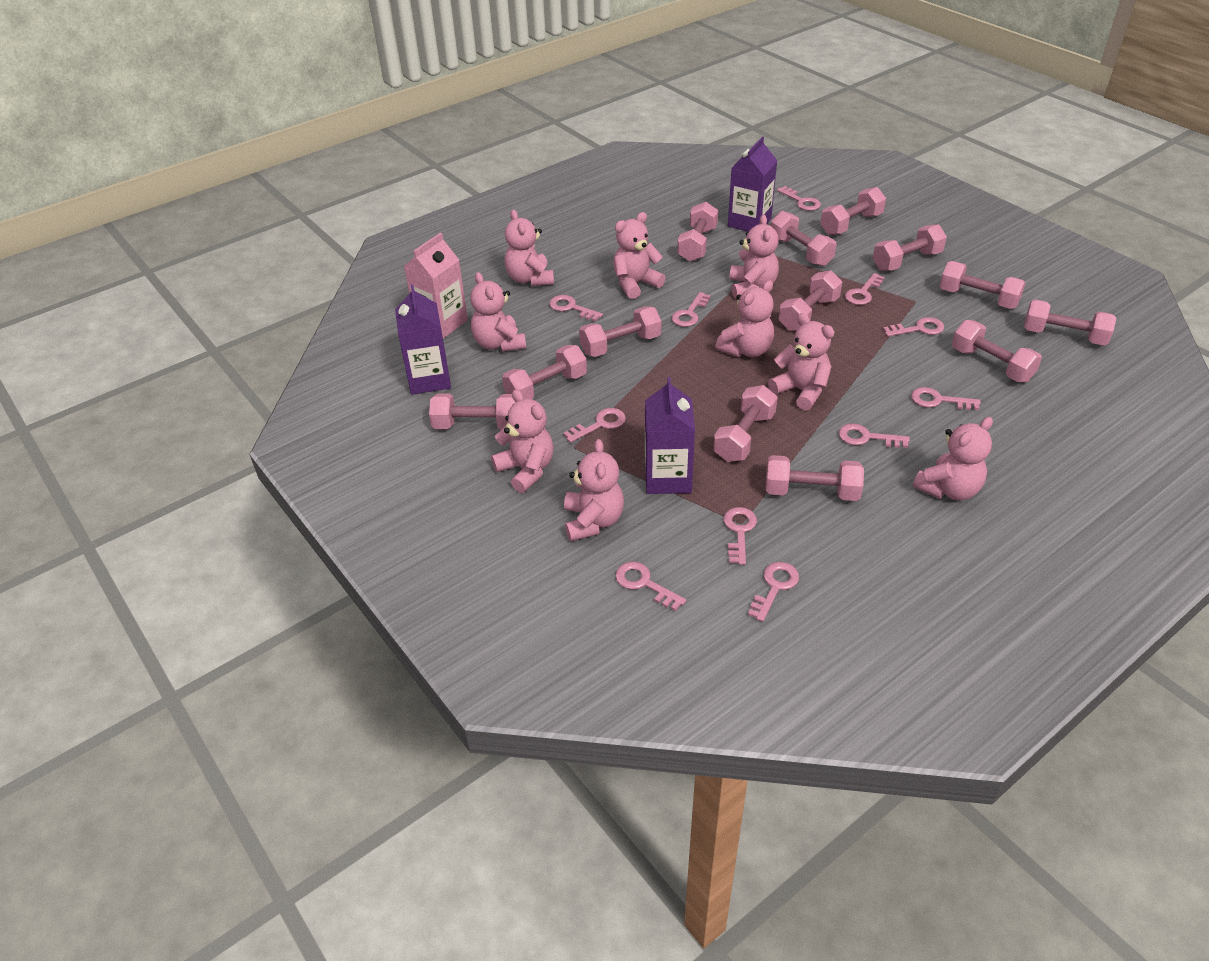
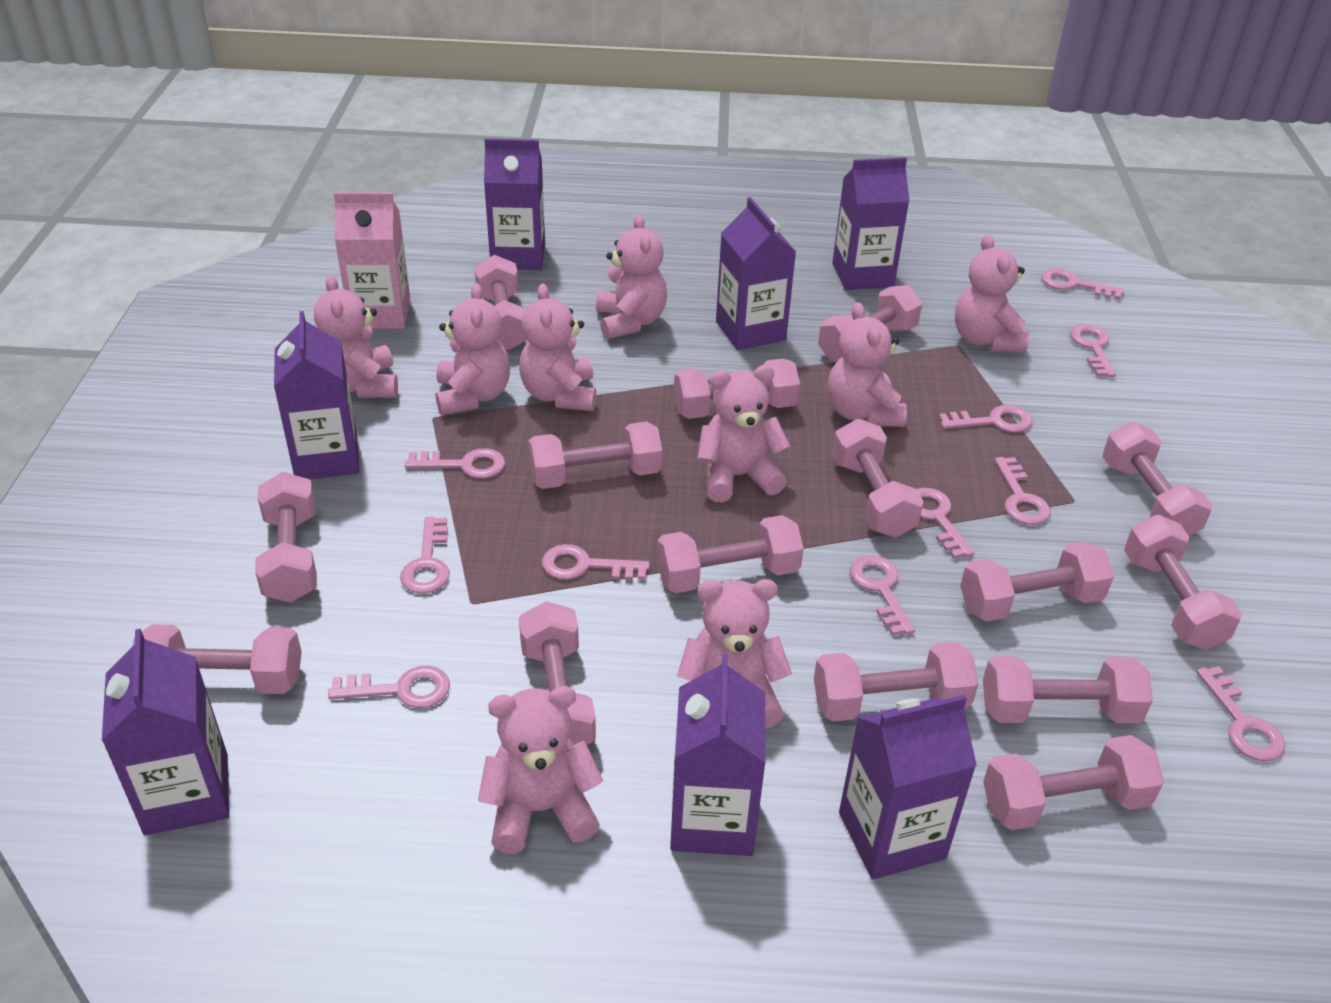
pink dumbbell: [429,393,515,430] [502,345,587,399] [579,306,661,357] [677,202,718,262] [713,385,778,462] [765,455,864,501] [771,211,837,266] [779,270,842,331] [820,187,886,235] [873,224,947,271] [939,261,1026,309] [952,320,1042,382] [1024,299,1117,345] = 13 -> [132,624,302,694] [255,472,317,603] [474,255,527,350] [519,601,596,745] [528,421,662,489] [657,515,804,593] [674,359,800,419] [814,642,979,722] [818,285,922,362] [832,419,924,538] [960,542,1114,622] [983,656,1153,724] [983,735,1164,830] [1102,422,1212,536] [1124,515,1242,650] = 15
purple carton: [395,284,451,395] [645,377,695,494] [728,137,777,232] = 3 -> [102,629,229,835] [274,311,359,479] [484,138,545,270] [670,654,766,856] [716,197,796,350] [832,157,909,290] [839,694,977,879] = 7

